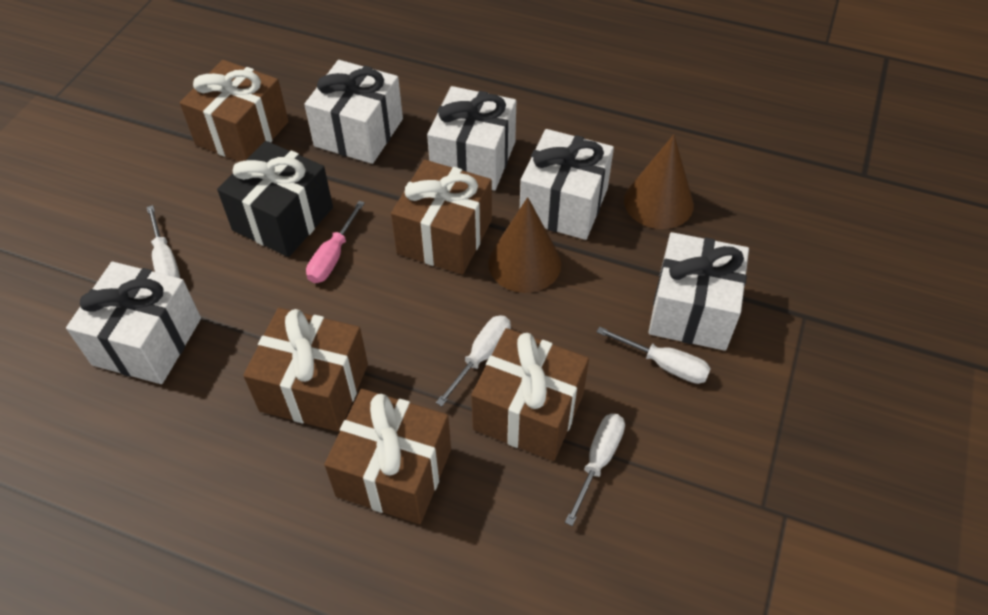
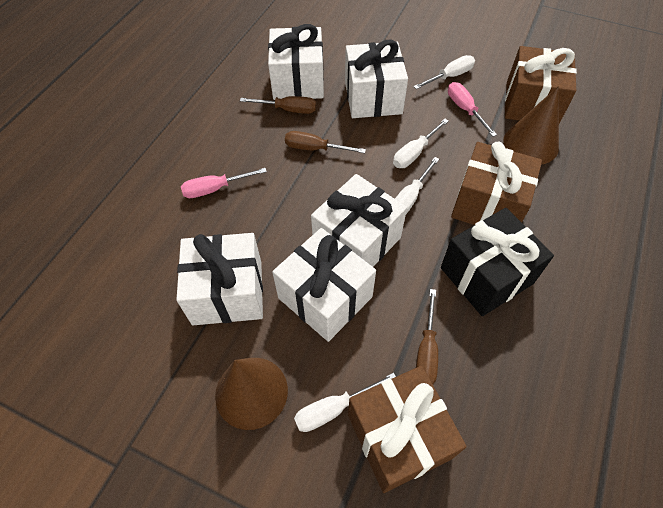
brown gift: [180,60,289,162] [243,308,368,432] [324,389,451,524] [391,160,492,275] [471,328,589,461] = 5 -> [348,366,467,493] [451,141,542,225] [505,46,577,124] = 3
brown screwdriver: none = 0 -> [240,96,316,114] [285,131,366,153] [416,289,438,384] = 3
pink screwdriver: [306,201,365,283] = 1 -> [181,168,267,198] [448,82,497,137] = 2

